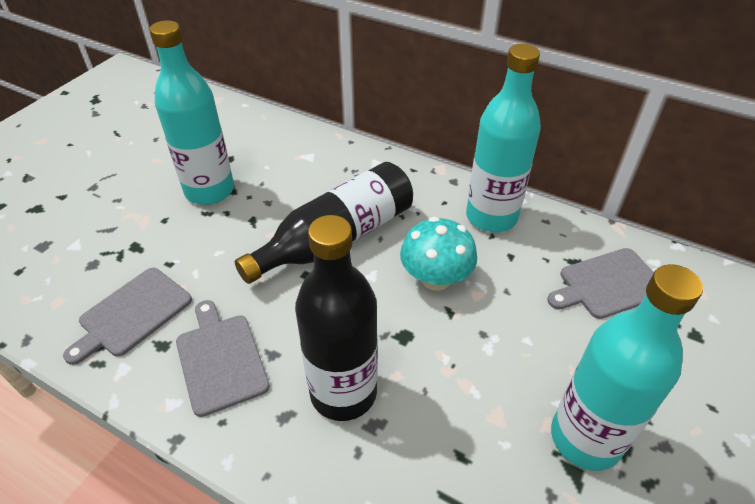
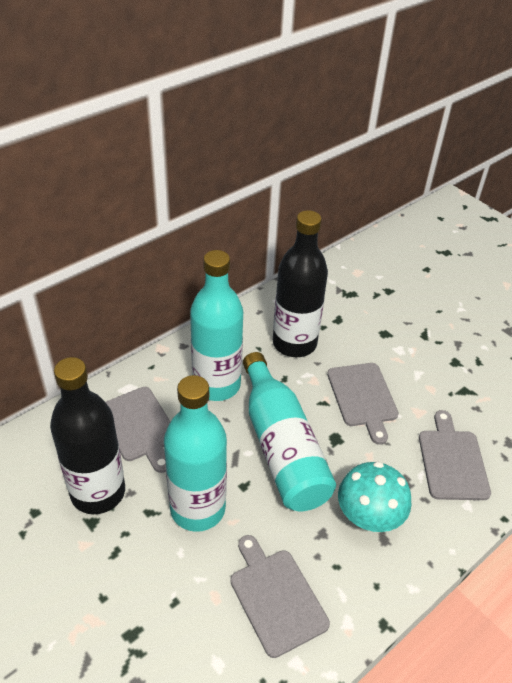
grey cutting board: [63,268,192,365] [176,300,270,417] [547,248,654,319] = 3 -> [106,387,171,473] [230,535,330,658] [327,363,399,445] [419,410,491,500] = 4

